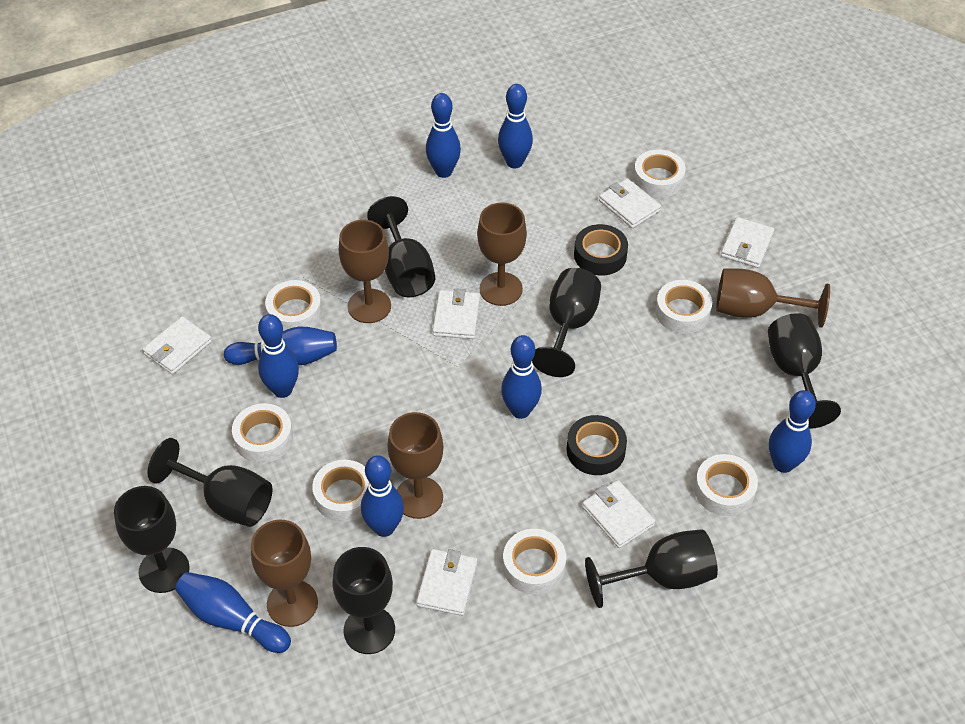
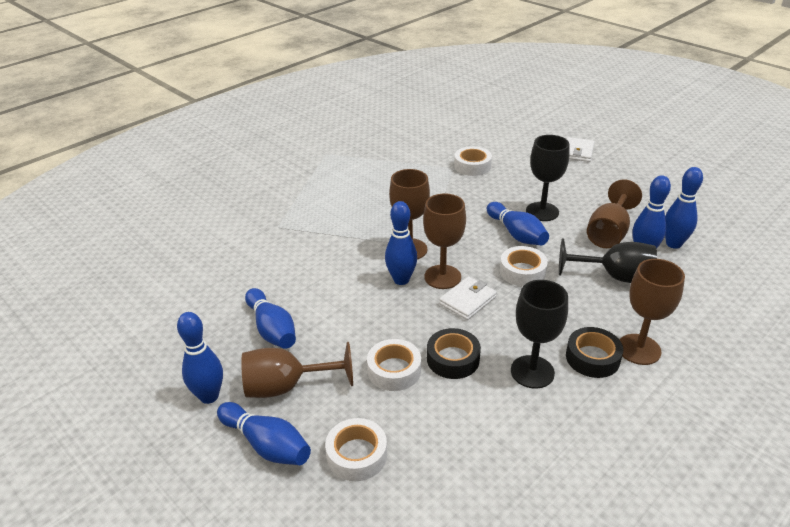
black goblet: [114,486,190,593] [147,438,272,527] [332,547,395,654] [367,196,435,297] [532,268,601,377] [585,529,718,608] [768,313,841,429] = 7 -> [511,280,568,389] [526,135,570,221] [559,238,657,283] = 3
blue bowling pin: [175,572,291,653] [224,327,337,365] [258,314,299,398] [361,455,404,537] [426,93,461,178] [498,84,533,168] [501,335,542,419] [769,390,816,473] = 8 -> [177,312,223,404] [217,402,311,465] [245,288,296,349] [385,201,417,285] [487,202,549,245] [632,175,671,249] [665,167,703,249] = 7
white tape: [232,403,293,463] [265,280,322,331] [312,460,369,522] [503,529,566,594] [633,149,686,197] [655,280,712,334] [694,454,758,516] = 7 -> [325,418,387,481] [367,339,421,391] [454,146,492,176] [500,246,548,286] = 4
white wallet: [142,316,212,374] [416,549,478,616] [433,288,480,339] [582,480,655,548] [599,178,661,228] [721,217,774,268] = 6 -> [439,276,497,320] [567,137,594,162] = 2

